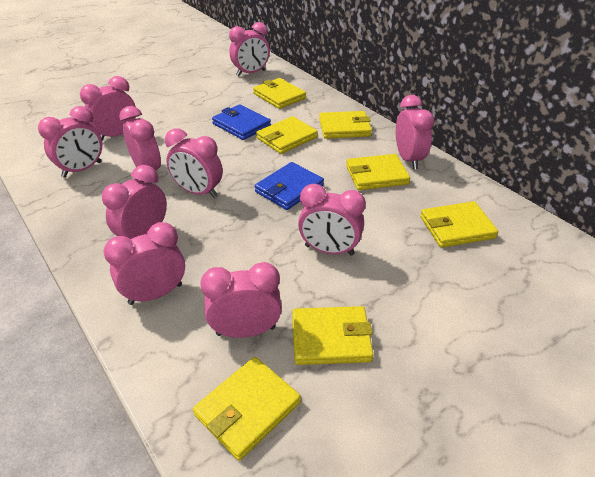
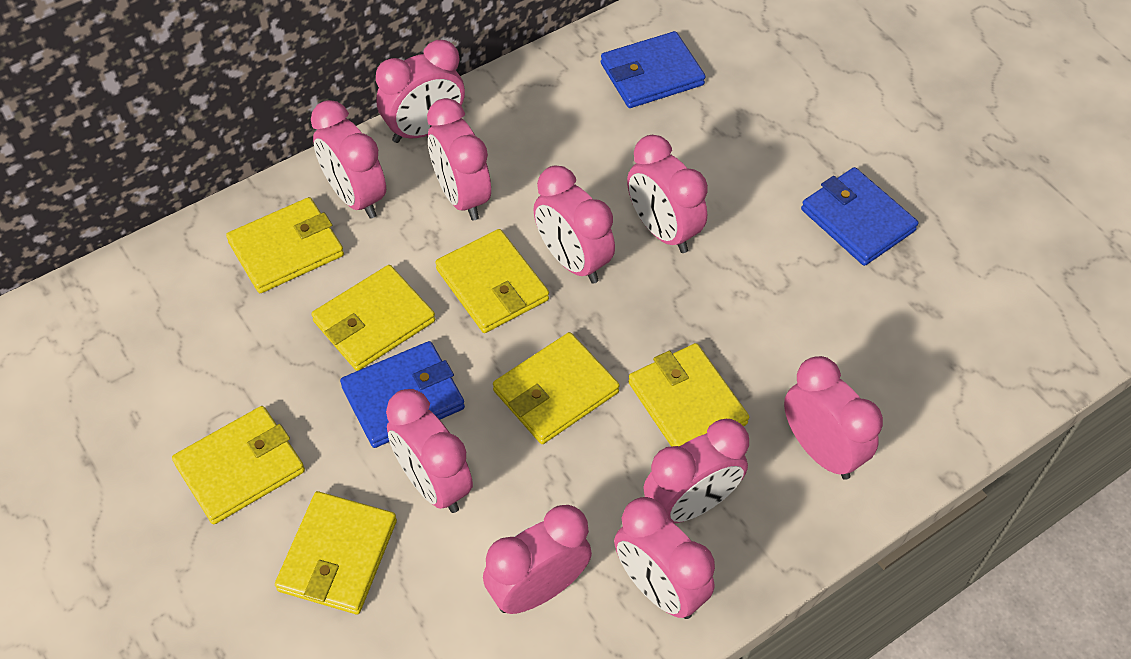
blue wallet: [212,104,271,140] [255,162,324,210] = 2 -> [340,341,465,448] [601,31,706,108] [801,167,919,266] = 3

